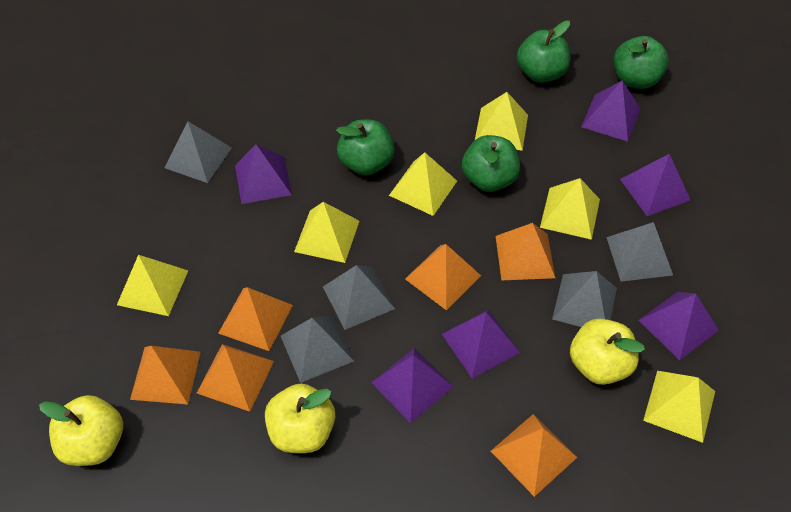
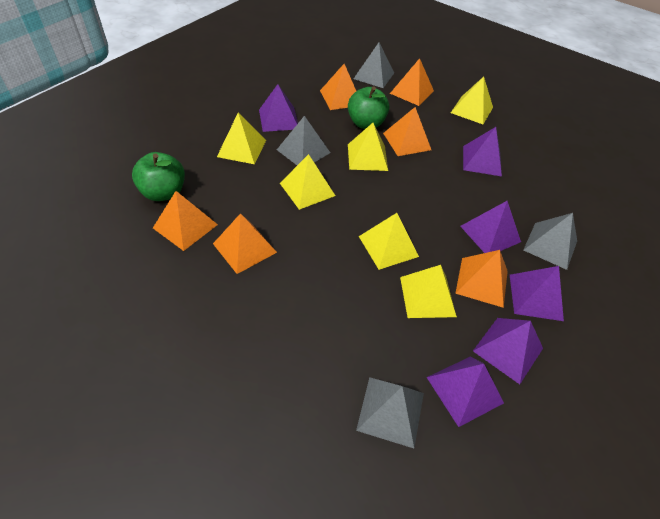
green apple: [336,120,395,175] [462,135,520,192] [517,21,570,83] [614,36,669,89] = 4 -> [132,152,185,201] [348,86,389,129] = 2
grey pyramid: [164,121,232,183] [281,316,354,383] [323,265,395,330] [552,271,617,327] [606,222,673,282] = 5 -> [277,116,330,165] [354,43,394,88] [356,377,424,448] [523,213,577,270] = 4
yellow apple: [39,395,123,466] [265,383,335,453] [570,319,645,385] = 3 -> none = 0

